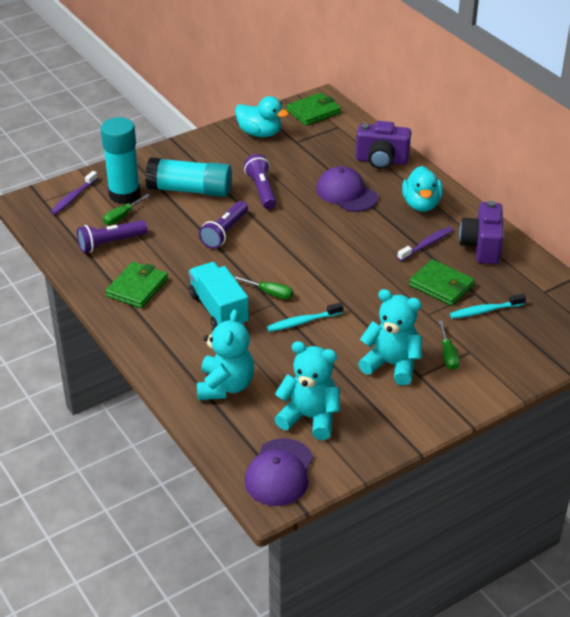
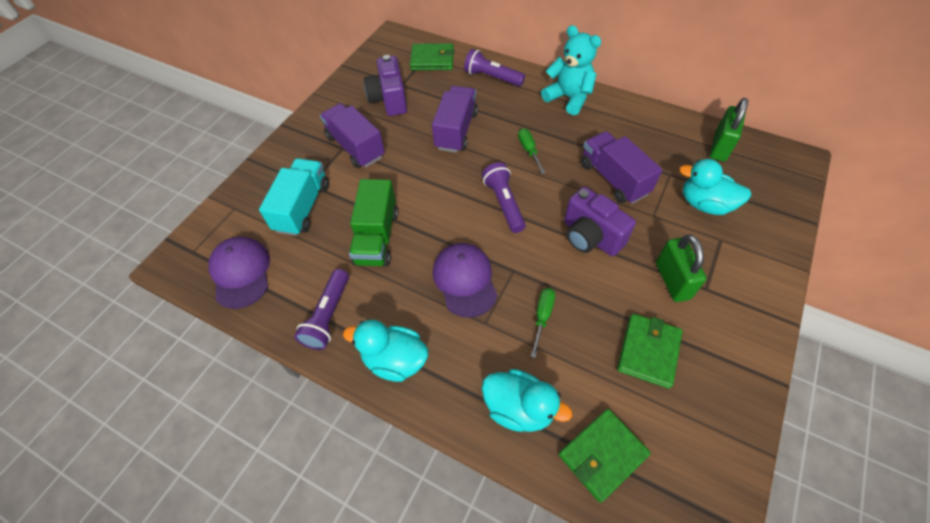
green padlock: none = 0 -> [656,235,707,302] [710,98,748,162] = 2
green screwdriver: [103,194,150,225] [234,276,293,299] [438,321,460,370] = 3 -> [518,128,546,174] [531,288,555,358] = 2
green truck: none = 0 -> [349,179,398,266] = 1
purple toothbrush: [51,171,98,215] [397,227,453,261] = 2 -> none = 0
purple truck: none = 0 -> [320,103,385,168] [432,86,478,153] [581,131,662,204] = 3
turquoise duck: [235,96,289,137] [402,166,443,212] = 2 -> [343,320,428,382] [482,369,572,432] [679,159,751,215] = 3
turquoise glue stick: [101,117,141,204] [145,157,232,197] = 2 -> none = 0
turquoise teddy bear: [197,309,254,400] [275,341,340,440] [358,289,422,386] = 3 -> [541,25,601,115] = 1
turquoise toothbrush: [267,302,343,332] [450,294,526,319] = 2 -> none = 0

